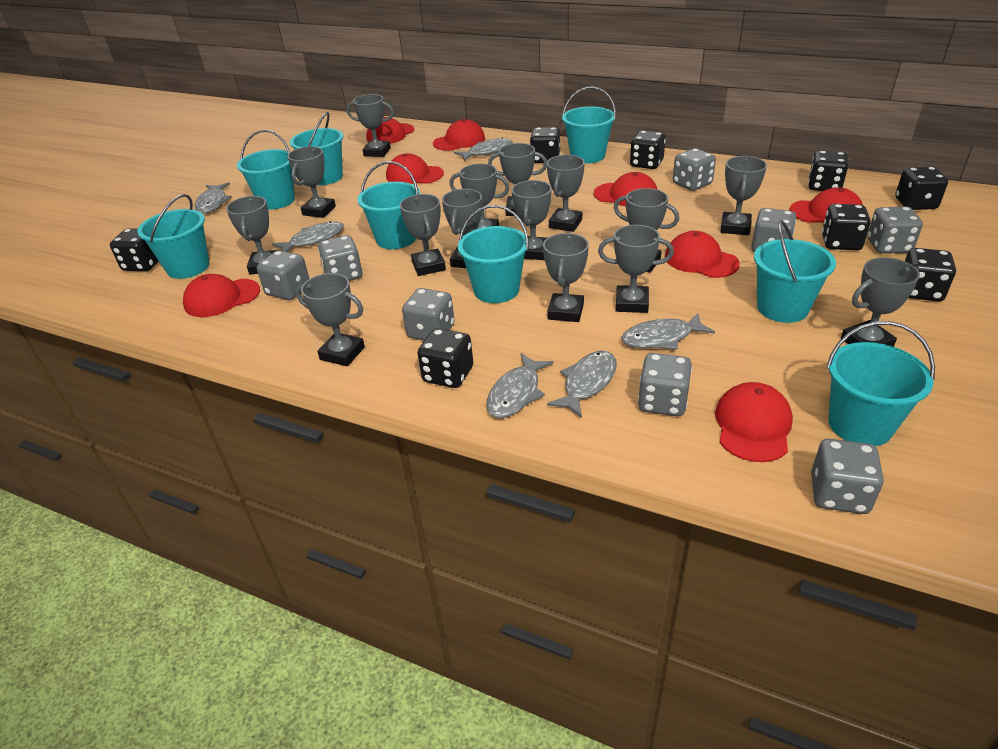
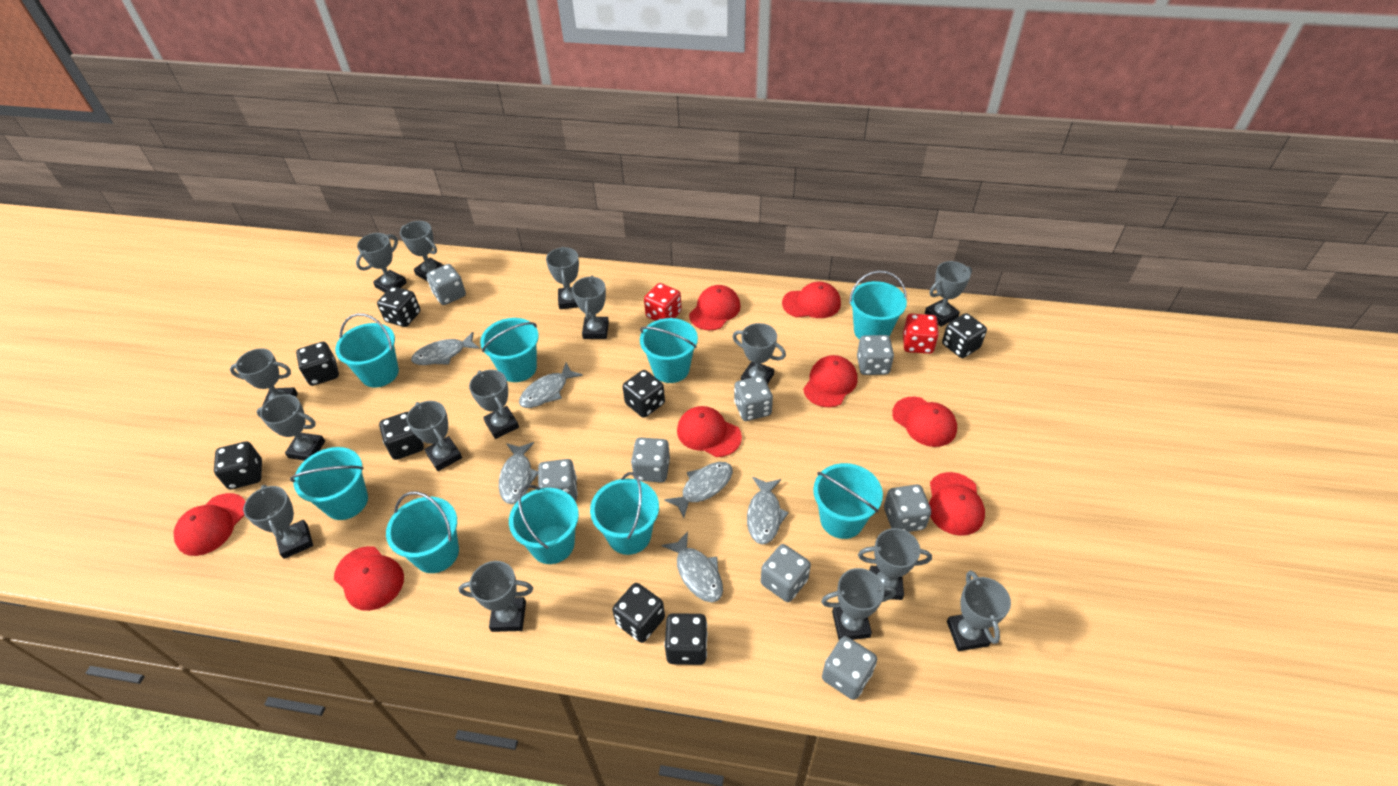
red dice: none = 0 -> [644,283,682,321] [903,314,939,354] = 2
turquoise bucket: [137,194,210,279] [237,130,295,210] [290,112,343,185] [357,161,420,249] [458,205,529,303] [562,86,616,163] [754,220,836,323] [827,321,935,446] = 8 -> [290,447,368,520] [335,313,399,388] [386,492,459,573] [480,318,539,382] [509,485,579,564] [590,472,659,555] [640,318,698,383] [813,463,883,539] [849,270,907,340] = 9

